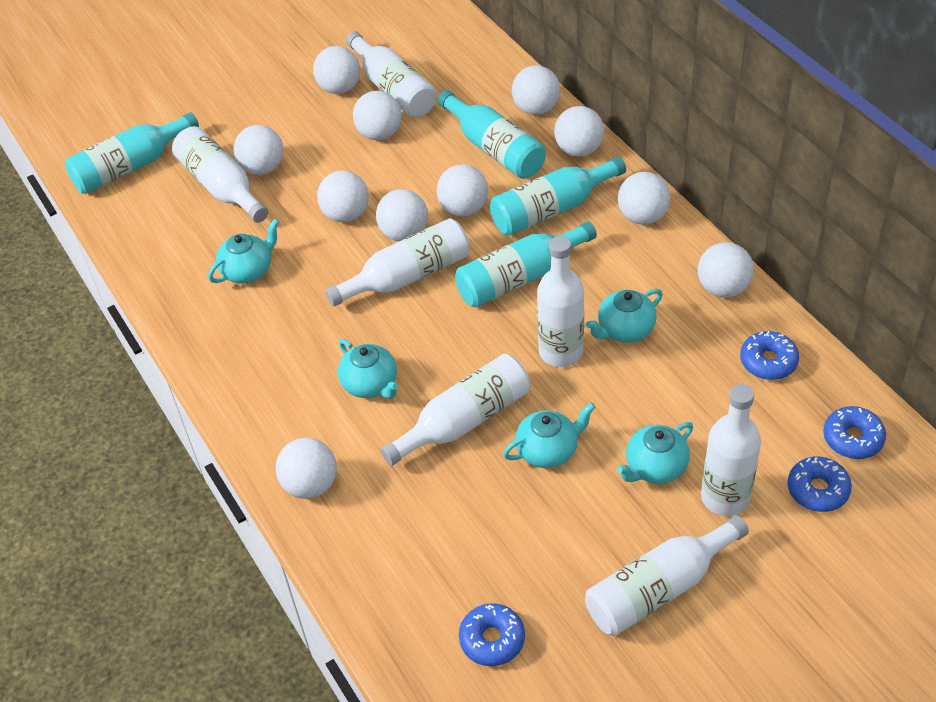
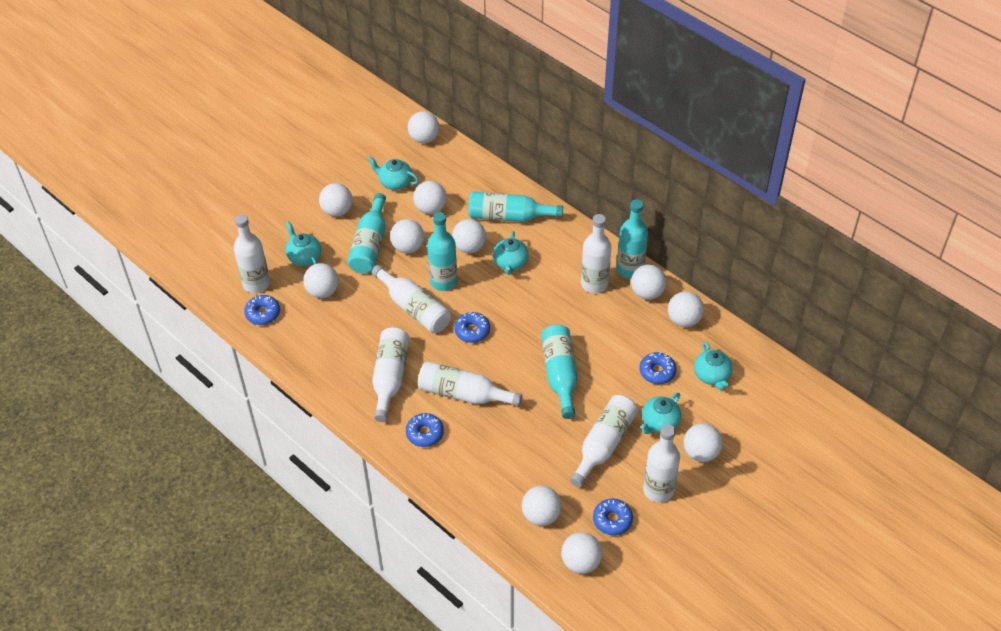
blue donut: [459,603,525,666] [740,331,799,380] [788,457,852,512] [823,406,886,459] = 4 -> [244,295,280,325] [406,413,444,447] [454,312,490,343] [593,498,633,535] [639,352,676,384] = 5
turquoise bottle: [65,112,199,194] [438,90,546,179] [455,221,597,308] [490,157,626,236] = 4 -> [347,193,386,273] [427,212,457,291] [468,192,563,222] [541,324,578,419] [617,199,648,279] = 5

